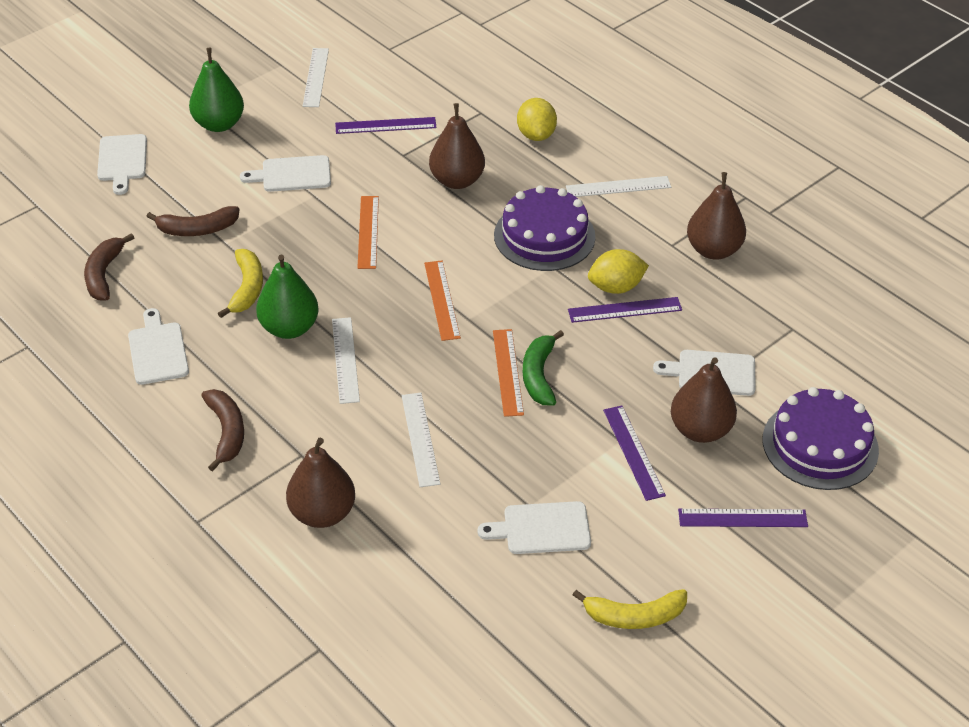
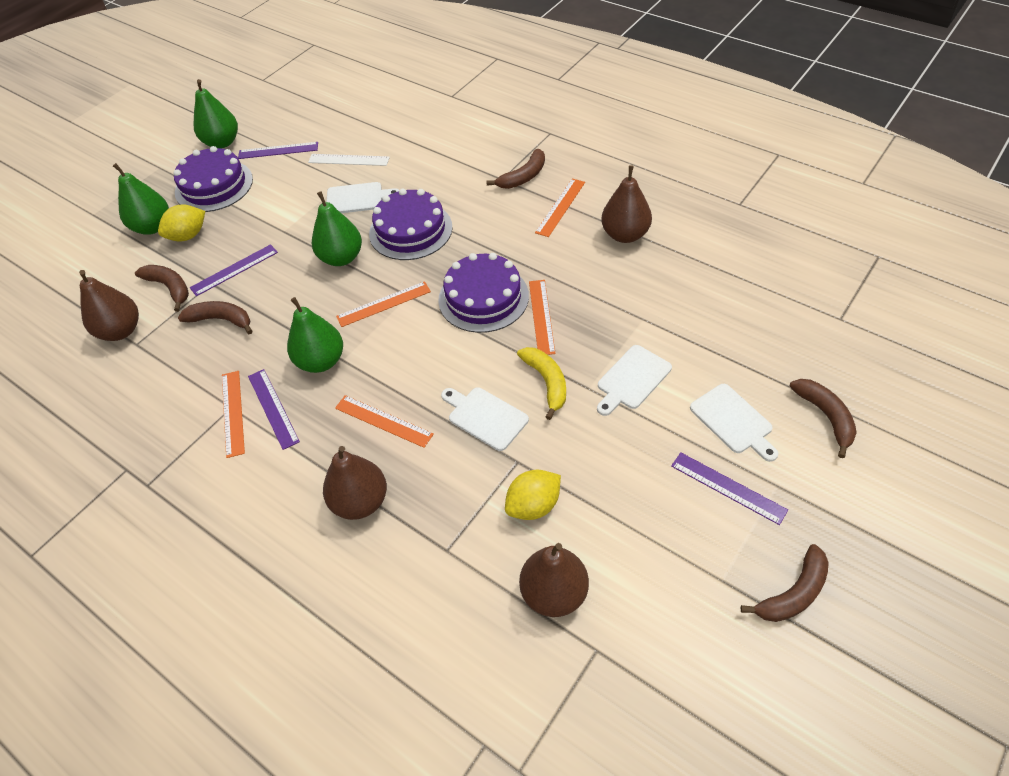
brown banana: [84,233,134,301] [146,206,239,236] [201,389,244,471] = 3 -> [135,265,189,312] [178,301,252,335] [486,149,545,189] [741,544,829,622] [789,379,857,458] = 5
green banana: [523,330,564,406] = 1 -> none = 0
green pear: [189,48,244,132] [256,255,319,339] = 2 -> [113,163,169,235] [194,79,238,148] [287,297,343,373] [312,192,362,266] = 4
orange ruler: [357,196,379,269] [424,261,461,341] [493,329,524,417] = 3 -> [222,371,245,458] [335,395,434,448] [336,281,431,327] [529,280,556,355] [535,178,585,237] = 5
purple cake: [494,185,596,271] [763,387,879,490] = 2 -> [174,146,253,212] [369,188,452,260] [438,253,529,333] = 3
white cutting board: [97,134,147,195] [128,308,189,385] [240,155,331,192] [478,501,591,554] [653,350,756,396] = 5 -> [327,182,399,213] [441,387,529,451] [597,345,672,416] [690,384,778,462] = 4
white ruler: [303,48,329,107] [332,317,360,404] [402,393,440,487] [566,176,671,197] = 4 -> [308,154,390,166] = 1
yellow banana: [218,249,263,318] [573,589,687,629] = 2 -> [517,347,566,420] = 1

